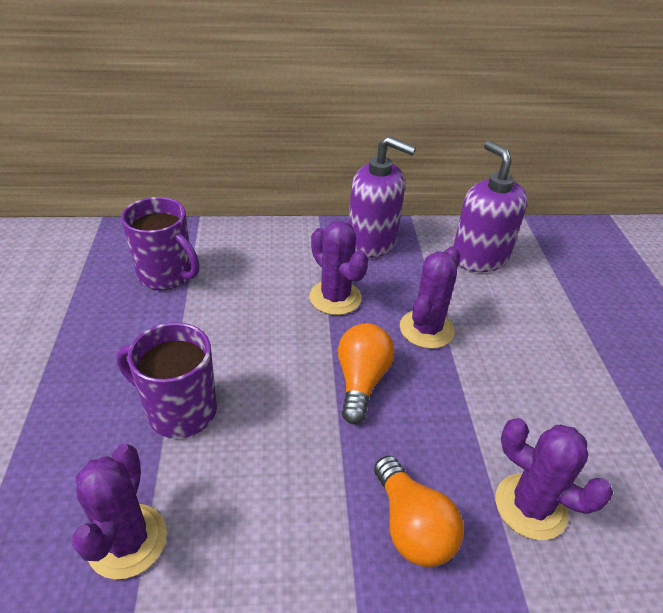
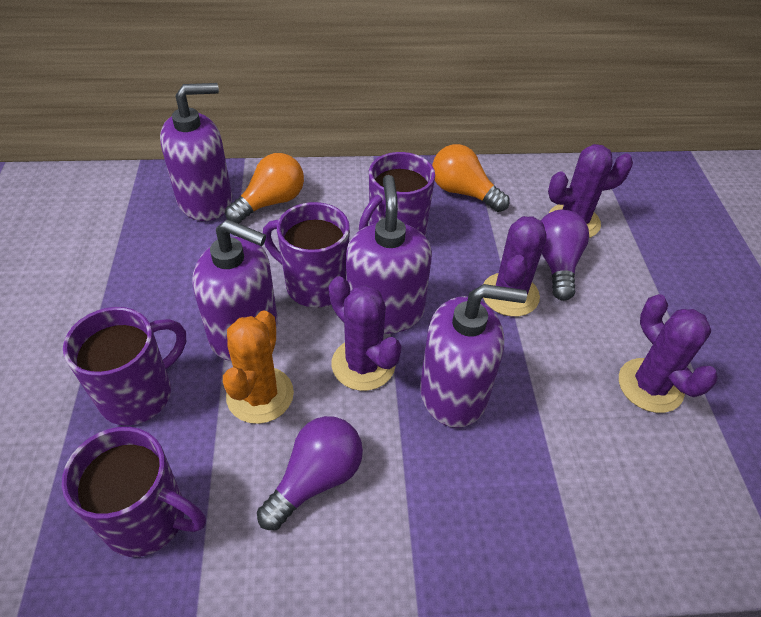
orange cactus: none = 0 -> [223,310,294,424] = 1
purple light bulb: none = 0 -> [257,416,363,530] [541,209,589,301] = 2
purple mug: [117,322,217,439] [121,197,199,290] = 2 -> [62,427,206,557] [63,307,186,425] [263,202,350,308] [359,152,435,236] = 4
purple soap dispenser: [349,136,416,258] [453,141,528,272] = 2 -> [160,83,232,221] [192,219,278,361] [346,175,432,334] [420,284,527,428] = 4

